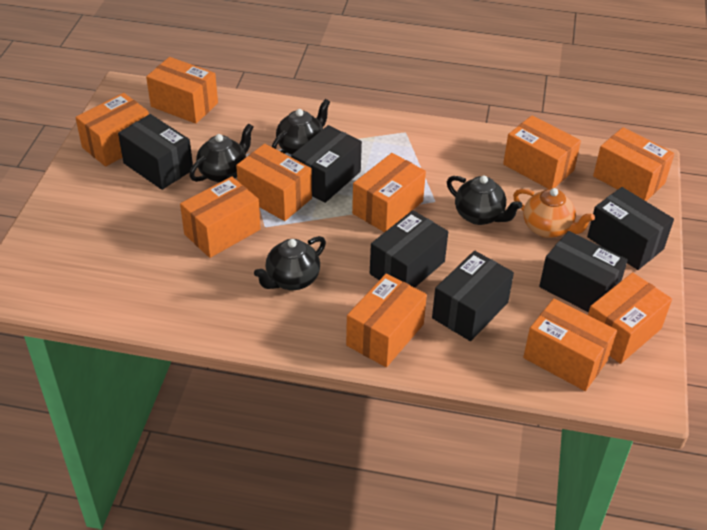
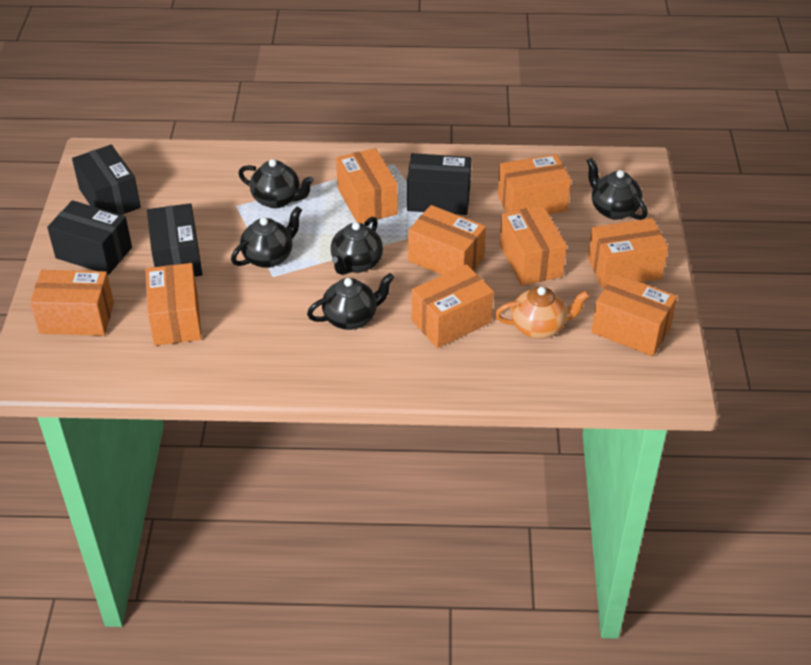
black box: [118,114,193,190] [291,125,362,203] [370,210,448,288] [432,251,514,341] [539,231,628,312] [587,187,674,270] = 6 -> [47,200,132,275] [72,145,141,215] [147,203,202,277] [407,153,472,215] = 4
black teapot: [189,123,253,183] [254,236,326,290] [272,99,330,155] [447,176,522,225] = 4 -> [231,206,302,268] [238,159,314,208] [307,273,394,330] [331,217,383,275] [587,158,648,220] = 5
orange box: [75,93,149,167] [146,57,218,124] [180,176,261,258] [236,144,312,221] [346,274,427,367] [352,153,426,232] [503,115,581,189] [523,298,617,391] [588,272,672,364] [593,127,675,201] = 10 -> [30,270,114,336] [145,263,202,346] [336,148,398,224] [408,205,486,275] [412,264,494,348] [498,154,571,214] [500,205,567,286] [588,218,668,288] [592,273,677,356] = 9

